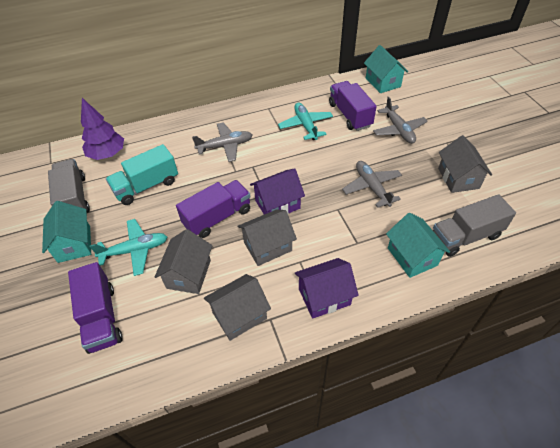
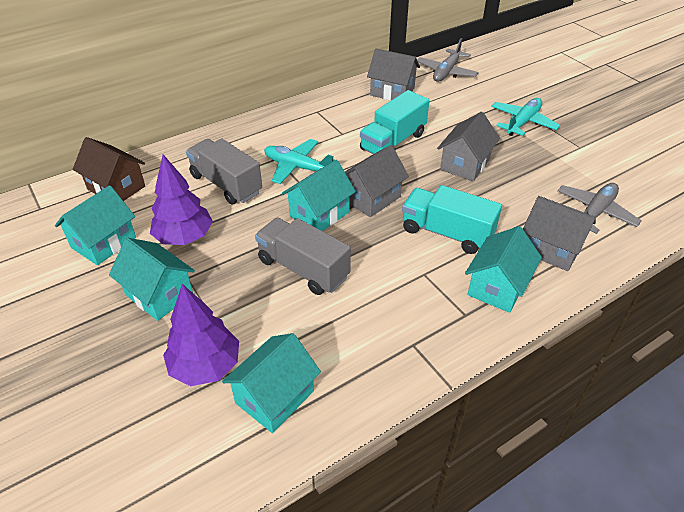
brown house: none = 0 -> [73,137,145,201] = 1
grey plane: [192,122,252,162] [342,161,402,208] [373,97,428,144] = 3 -> [417,38,479,82] [557,183,641,234] = 2
purple house: [250,168,305,214] [295,258,359,319] = 2 -> none = 0
purple tree: [81,98,124,160] = 1 -> [150,154,213,245] [163,284,239,386] = 2
purple truck: [68,262,123,354] [176,180,251,238] [329,81,377,131] = 3 -> none = 0
turquoise house: [42,201,91,263] [364,45,408,93] [386,213,450,278] = 3 -> [55,185,136,265] [109,238,195,321] [222,333,321,433] [282,160,356,231] [465,226,542,313] = 5
turquoise truck: [106,144,178,205] = 1 -> [360,90,430,154] [402,185,502,254] = 2

